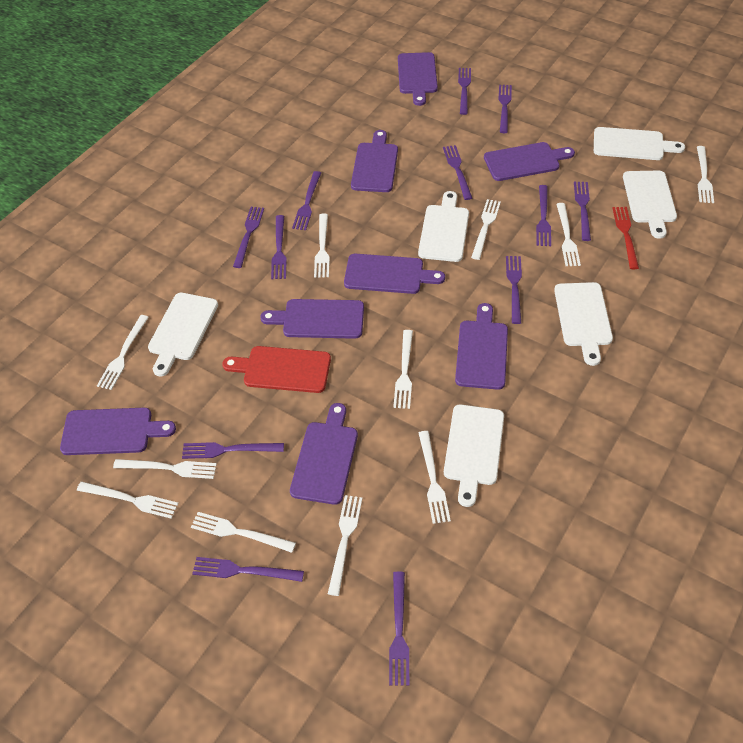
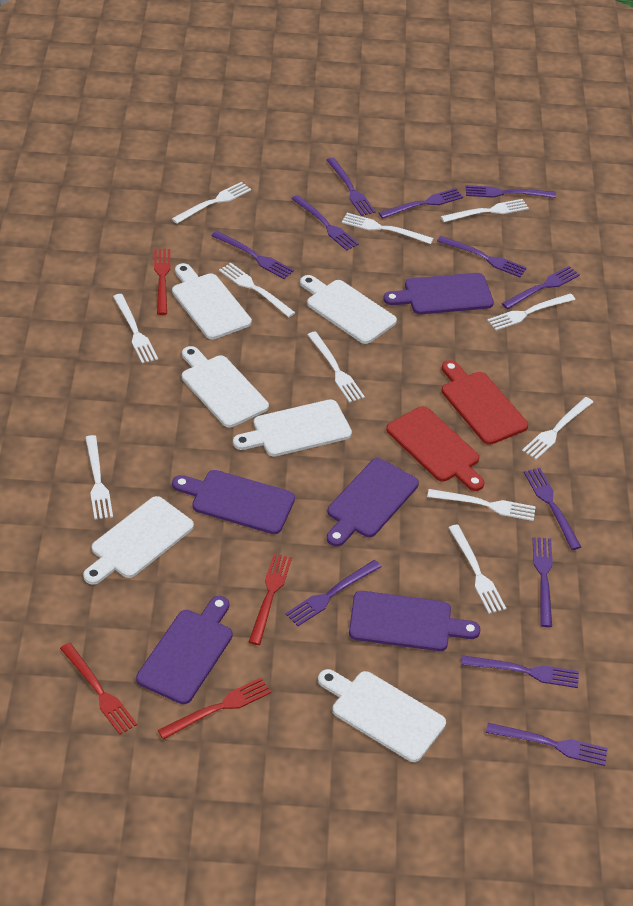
purple cutting board: [60,408,176,455] [260,299,364,339] [290,403,358,505] [344,254,445,294] [351,130,398,192] [398,52,438,106] [455,303,508,390] [484,142,575,181] = 8 -> [136,596,233,704] [172,470,295,534] [327,458,419,547] [349,591,481,651] [383,273,494,314] = 5
red cutting board: [222,346,331,393] = 1 -> [386,406,484,491] [441,360,528,445] = 2
red fork: [612,207,639,269] = 1 -> [60,643,137,735] [154,249,170,315] [158,678,271,740] [249,554,292,645] = 4

